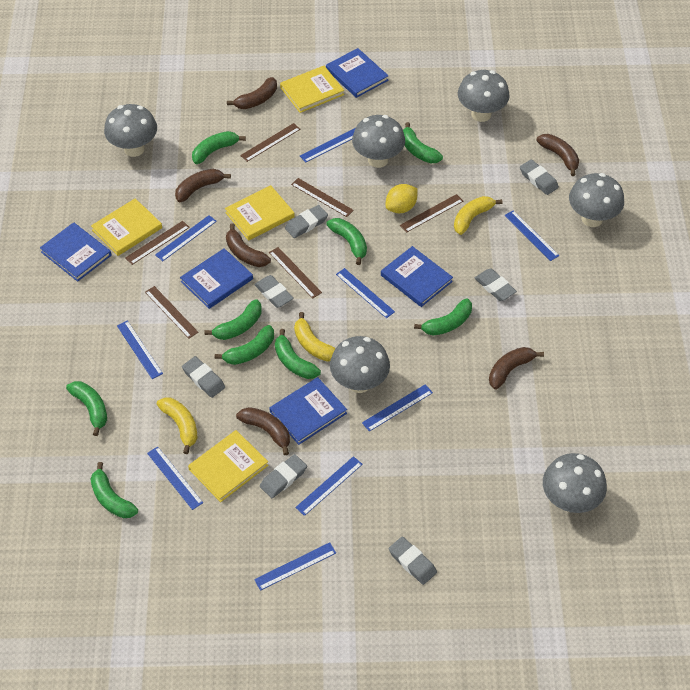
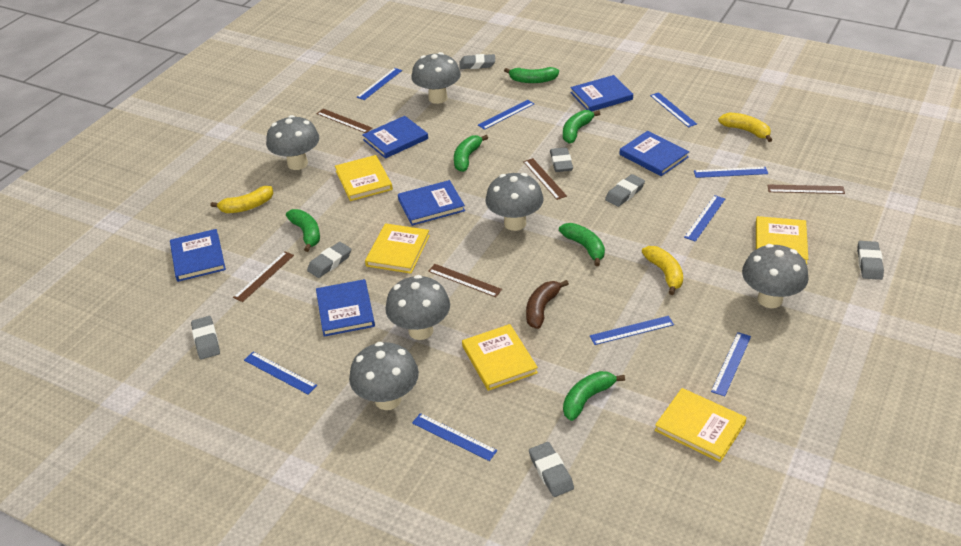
blue book: [40,222,112,282] [180,248,253,309] [269,377,347,445] [326,48,389,98] [381,246,453,307] = 5 -> [170,229,226,282] [316,279,375,337] [362,116,428,159] [398,180,465,226] [570,75,633,111] [620,131,689,176] = 6
brown banana: [175,169,231,202] [226,223,271,267] [227,77,277,109] [236,407,290,455] [489,347,544,389] [536,134,579,176] = 6 -> [526,280,569,329] = 1
brown ruler: [125,221,190,265] [145,286,199,339] [240,123,300,162] [269,247,322,299] [291,178,354,217] [400,194,463,233] = 6 -> [233,251,294,302] [317,109,372,133] [428,264,502,297] [523,158,567,200] [767,185,845,194] = 5
green banana: [66,381,107,436] [90,462,138,518] [192,131,246,164] [205,299,262,340] [215,325,274,365] [275,329,321,379] [326,218,367,265] [403,122,443,163] [414,298,472,335] = 9 -> [286,209,320,252] [454,135,488,172] [504,67,559,83] [559,223,605,266] [563,110,600,144] [563,371,625,421] = 6
yellow book: [91,198,162,256] [188,430,269,502] [225,185,295,241] [280,66,344,113] = 4 -> [335,155,393,201] [365,223,430,274] [462,324,538,391] [655,388,747,462] [756,216,808,264] = 5
yellow lemon: [386,184,418,213] = 1 -> none = 0

